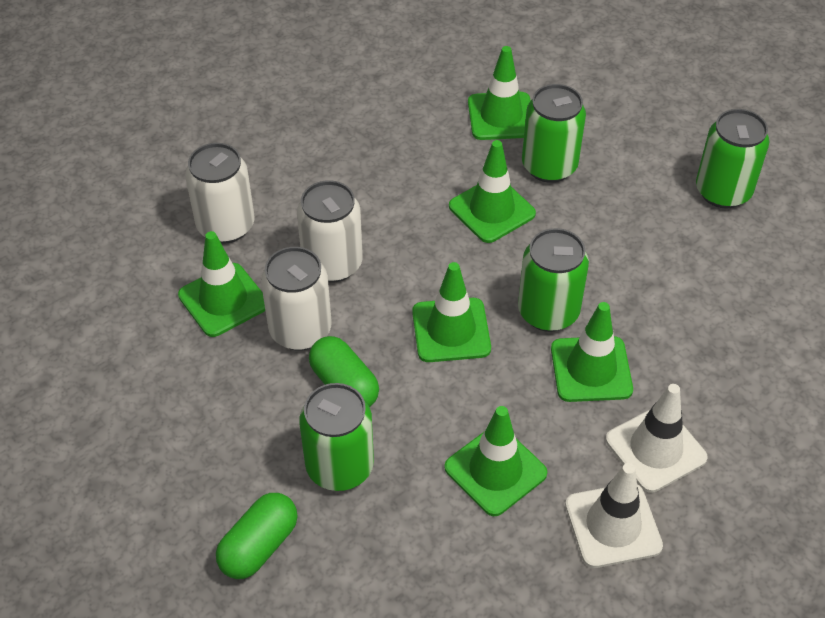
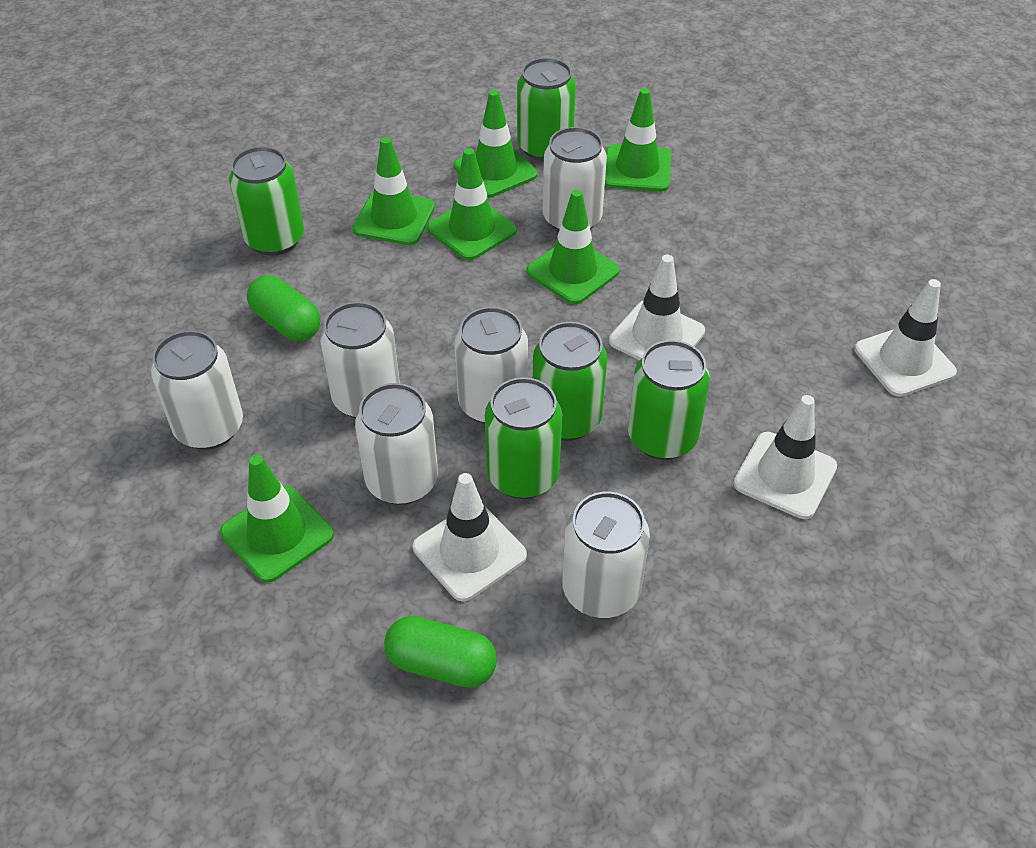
green can: [299,383,374,491] [518,228,589,332] [522,84,586,183] [696,109,769,209] = 4 -> [229,146,304,256] [485,377,562,499] [517,58,576,161] [533,322,607,441] [628,340,710,460] = 5
white can: [185,143,255,244] [261,247,332,351] [297,180,363,282] = 3 -> [151,330,243,450] [320,302,400,418] [355,383,438,505] [455,307,528,424] [543,127,607,232] [562,492,650,618] = 6
white traffic cone: [565,463,663,568] [606,384,708,493] = 2 -> [413,473,527,601] [609,255,705,360] [733,395,837,519] [855,279,957,397] = 4

